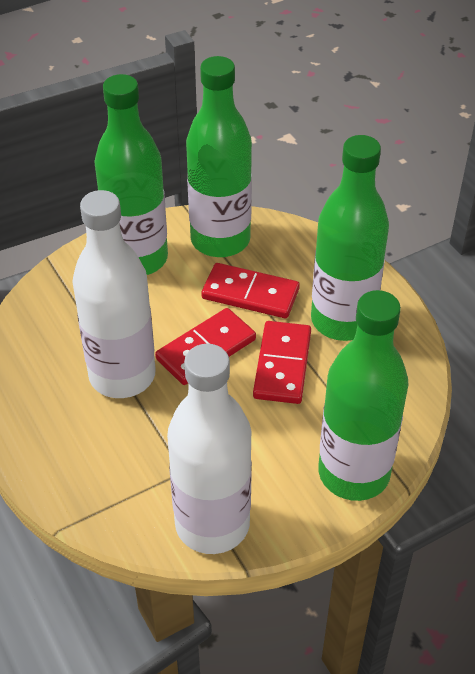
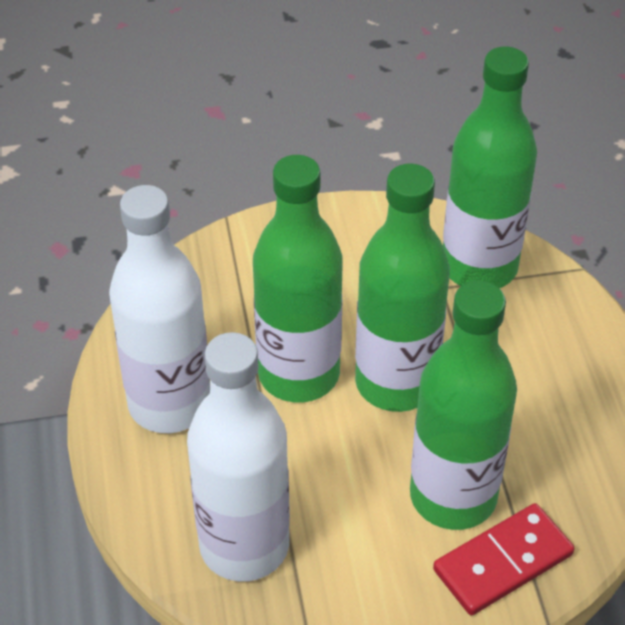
red domino: [155,308,256,385] [201,263,300,318] [253,321,311,404] = 3 -> [433,503,574,615] = 1

